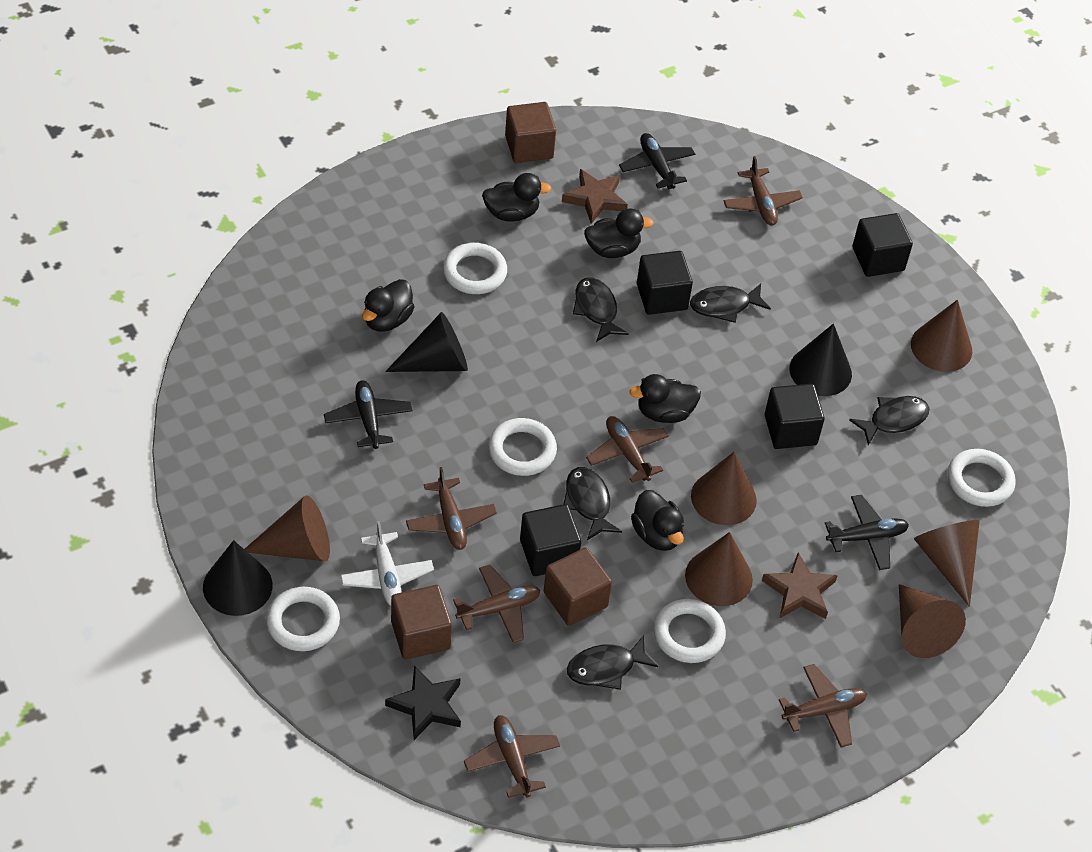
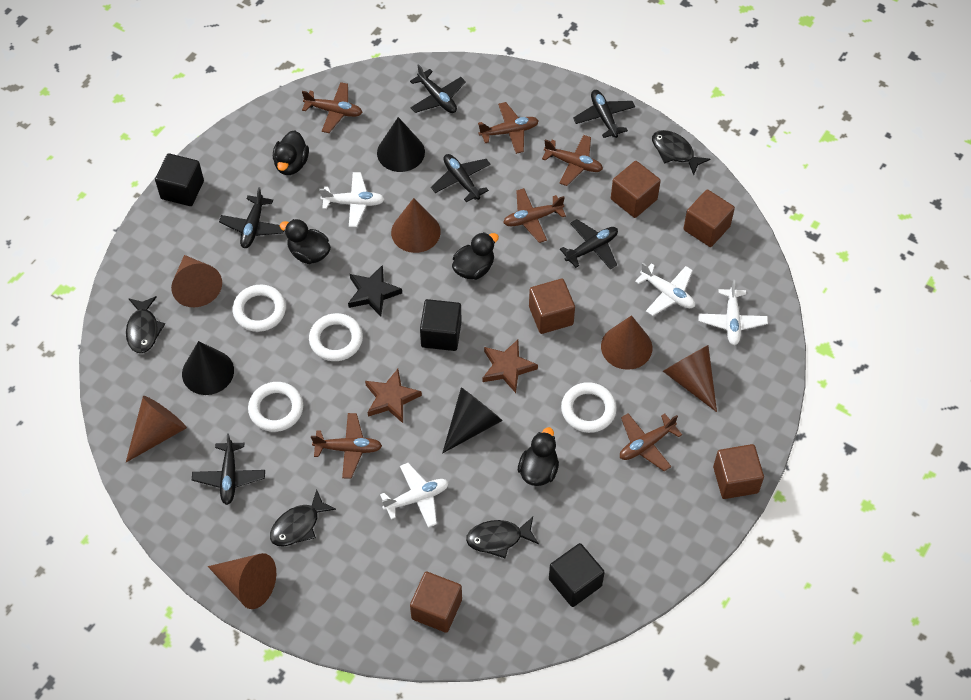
black cube: [520,504,581,576] [637,251,693,315] [765,384,825,449] [852,213,913,277] = 4 -> [155,153,204,206] [420,299,462,351] [549,543,605,607] = 3
black duck: [362,279,415,332] [482,173,551,222] [584,208,653,258] [629,374,701,423] [631,490,684,551] = 5 -> [273,130,309,175] [280,219,331,264] [452,232,499,280] [518,427,559,486] = 4
black fish: [564,467,622,540] [567,635,658,690] [573,277,629,342] [690,284,771,323] [849,396,929,446] = 5 -> [126,296,165,353] [270,489,336,547] [466,517,539,559] [652,130,710,175] = 4
black plane: [324,380,413,449] [619,133,695,189] [825,495,909,570] = 3 -> [192,434,265,505] [219,187,284,248] [410,64,466,113] [431,154,491,202] [560,219,618,269] [573,90,635,138] = 6
brown cube: [391,585,452,660] [505,102,556,163] [544,547,612,626] = 3 -> [410,572,462,633] [529,279,575,334] [611,161,661,218] [683,189,735,247] [713,444,764,499] = 5
white plane: [340,521,434,606] = 1 -> [319,172,385,227] [380,463,449,528] [635,263,695,316] [698,280,768,345] = 4
white ring: [266,587,340,651] [443,243,507,294] [488,418,557,476] [654,599,726,663] [948,449,1016,507] = 5 -> [233,285,286,332] [248,382,303,432] [309,313,363,361] [561,382,617,433] = 4

